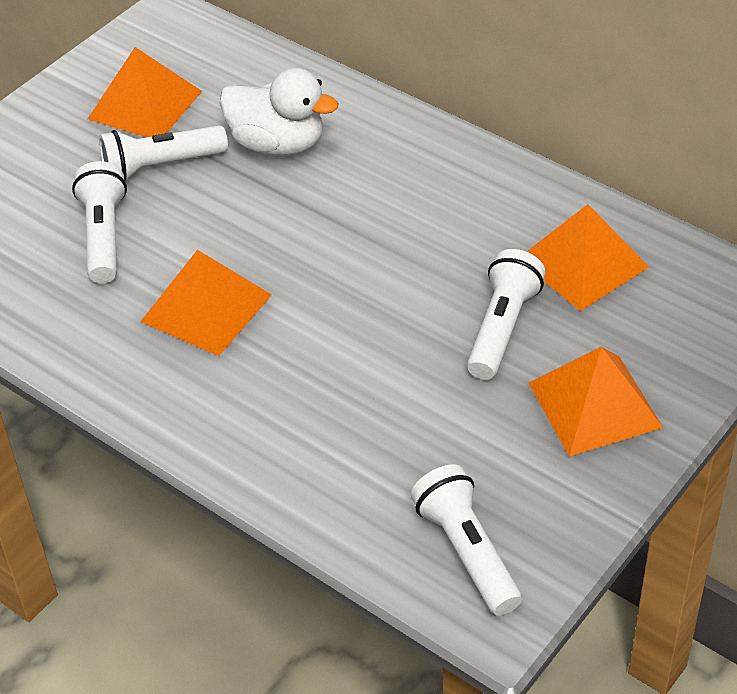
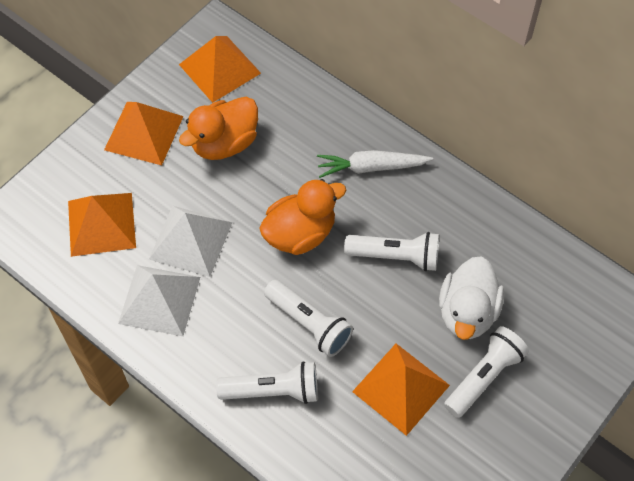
orange duck: none = 0 -> [179,97,258,160] [259,179,346,255] = 2
white carrot: none = 0 -> [317,150,433,178] = 1
white pyramid: none = 0 -> [118,265,200,336] [149,206,232,277] = 2

